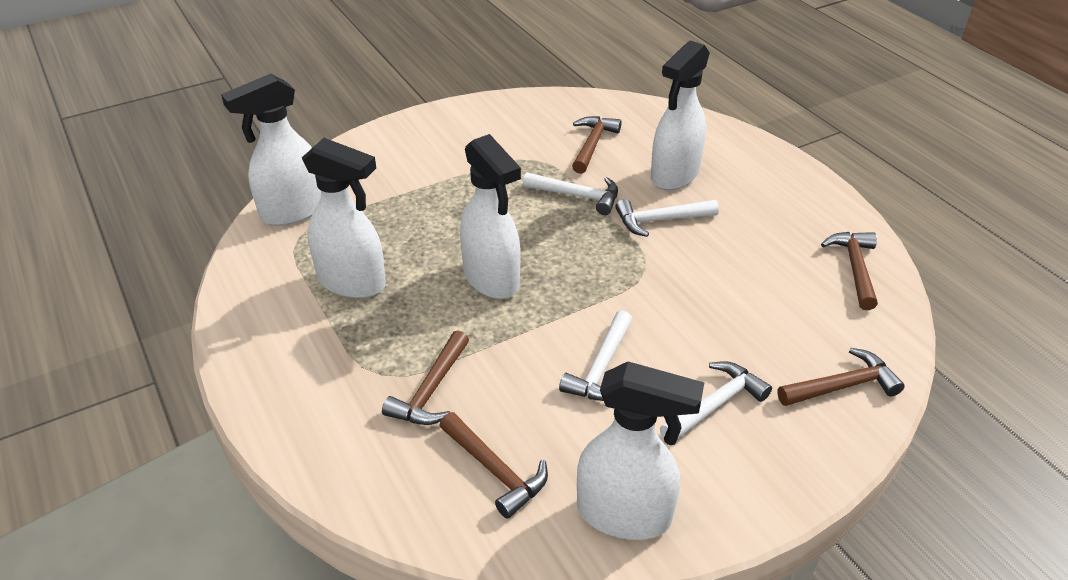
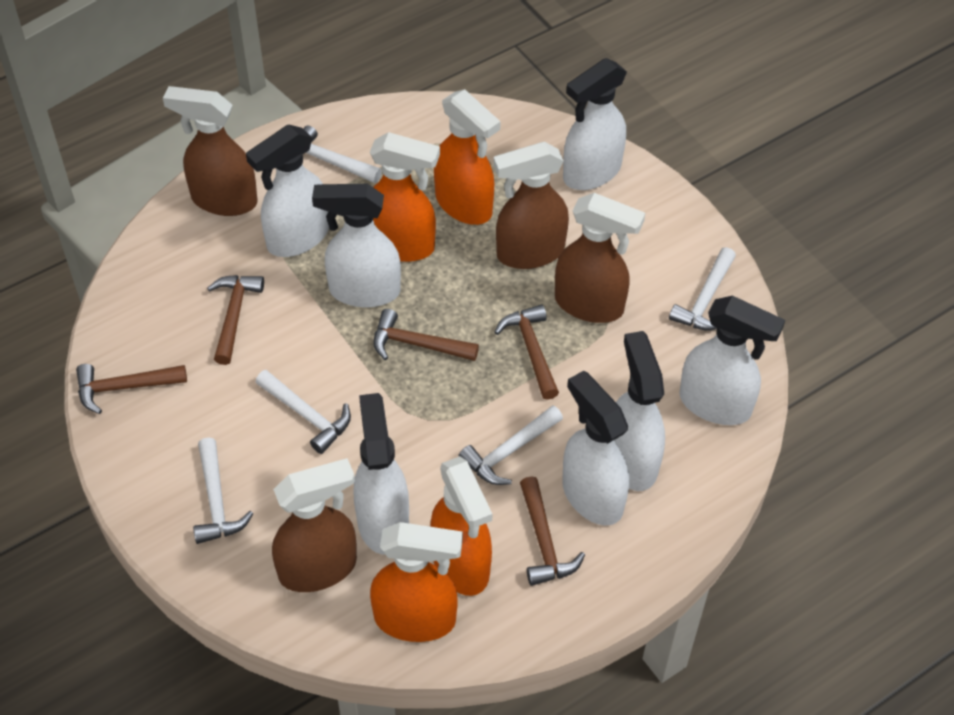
brown spray bottle: none = 0 -> [163,86,258,216] [272,458,357,592] [493,142,569,269] [555,193,645,323] = 4
orange spray bottle: none = 0 -> [370,132,440,262] [370,522,463,642] [430,456,493,596] [434,89,501,225] = 4
white hammer: [523,172,618,215] [559,311,632,401] [615,199,719,237] [660,361,772,440] = 4 -> [193,437,253,544] [256,370,351,454] [304,126,382,183] [458,405,563,485] [669,247,736,331] = 5
white spray bottle: [221,74,321,226] [302,138,386,298] [460,134,521,299] [577,361,704,540] [651,40,710,190] = 5 -> [246,124,329,257] [312,184,401,307] [354,393,409,555] [562,371,629,526] [563,58,627,190] [614,331,665,491] [679,295,785,425] = 7

